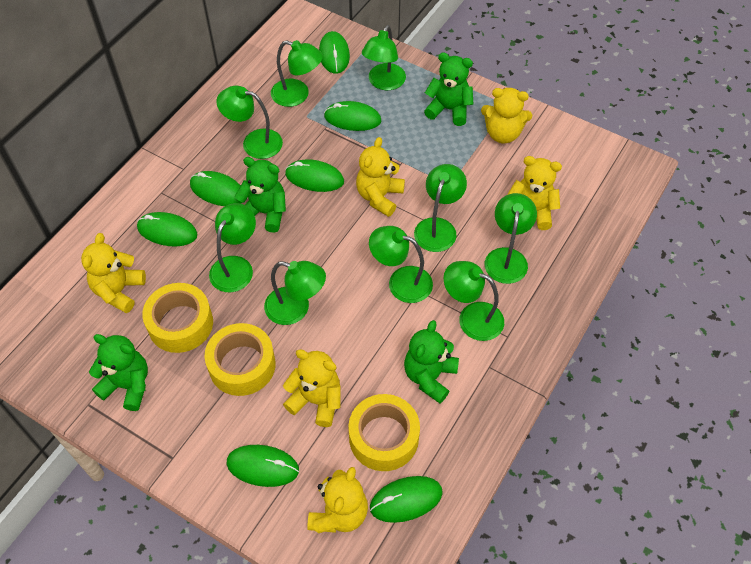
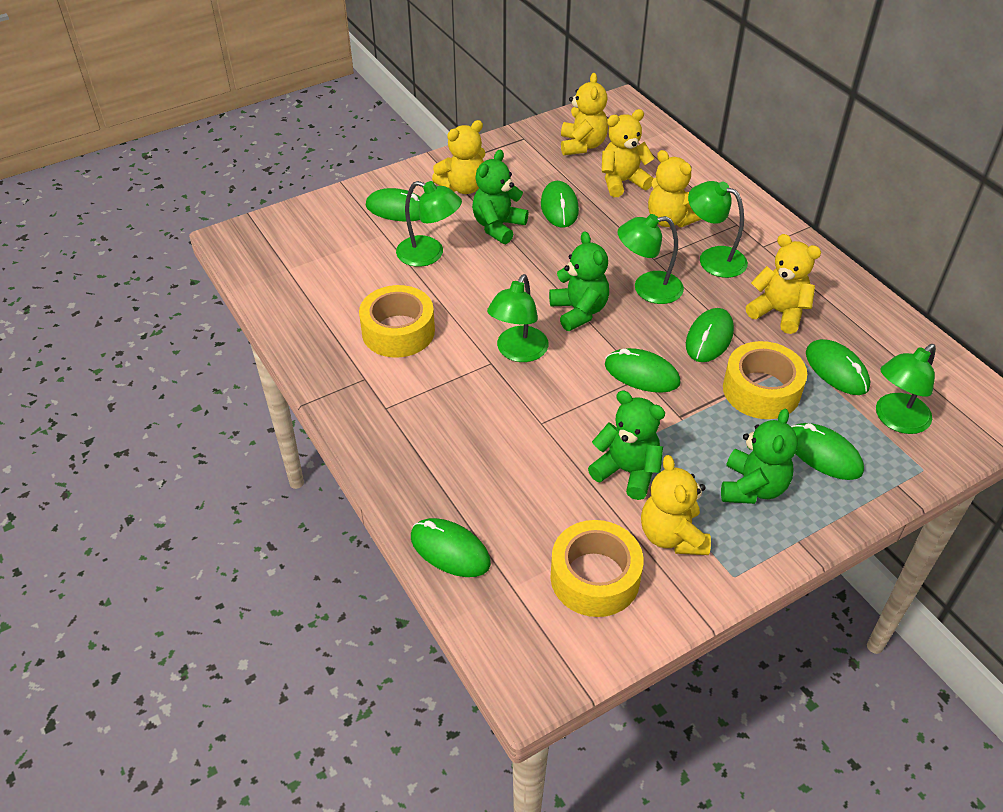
green lamp: [209,203,256,292] [217,86,283,159] [264,261,326,325] [271,40,323,107] [362,25,406,90] [369,226,433,303] [414,164,467,252] [444,261,504,341] [485,193,537,284] = 9 -> [396,181,462,267] [487,274,549,362] [618,214,684,304] [688,181,748,278] [876,344,936,434] = 5

